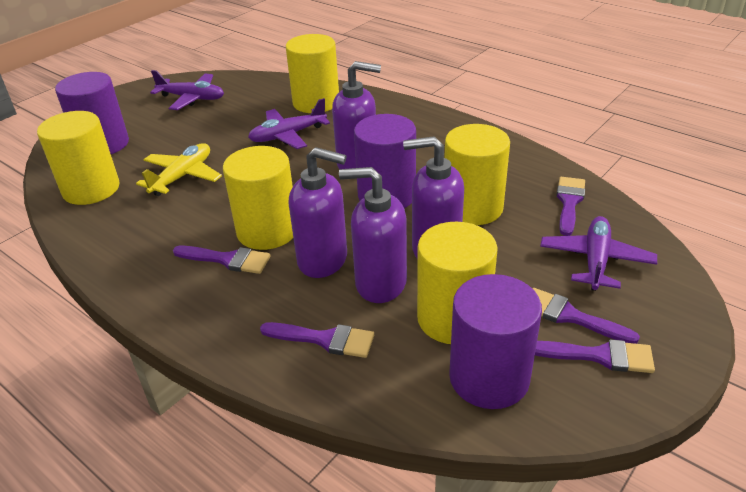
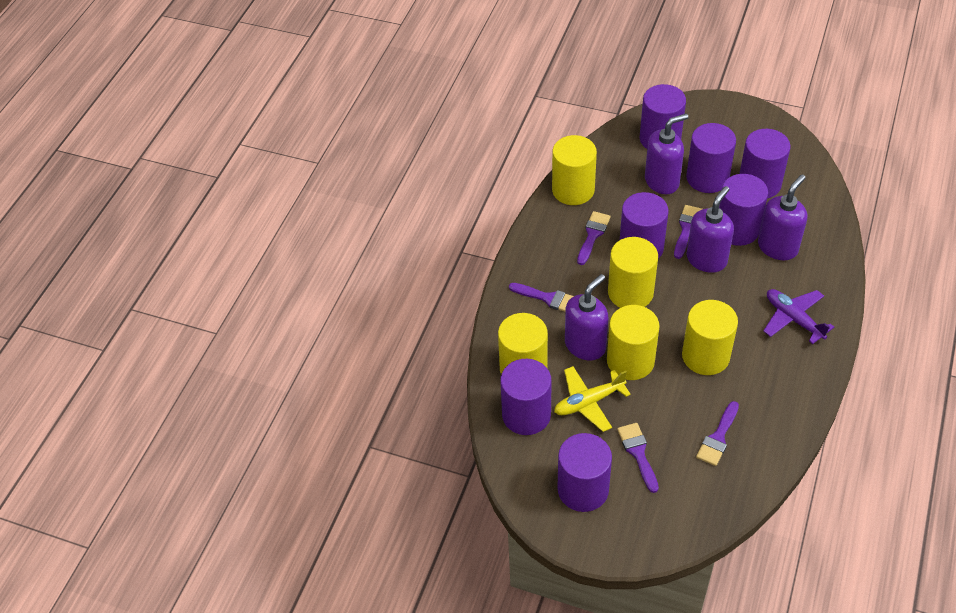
purple cylinder: [55,72,129,154] [354,114,416,208] [449,274,542,409] = 3 -> [500,359,552,435] [558,433,612,512] [620,192,669,259] [640,84,686,149] [686,123,736,193] [719,174,768,246] [739,129,791,198] = 7
purple plane: [150,70,224,110] [248,98,330,149] [540,216,657,291] = 3 -> [763,289,834,344] = 1

